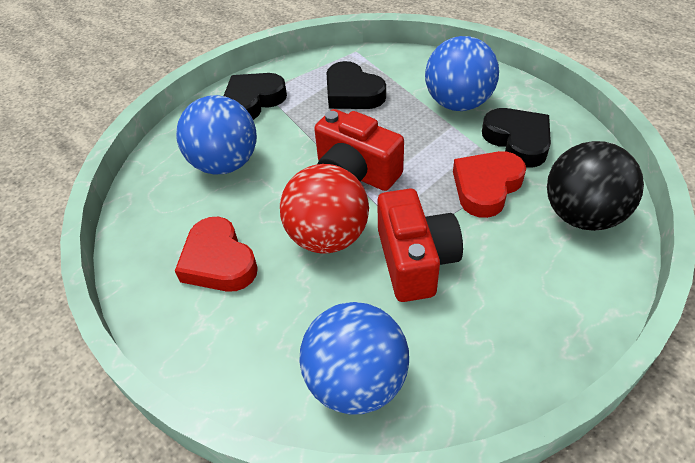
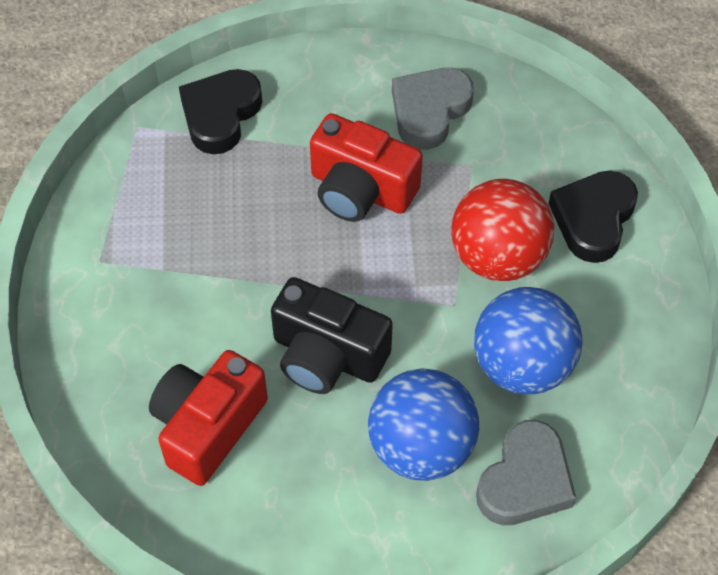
black ball: [547,141,644,231] = 1 -> none = 0
black camera: none = 0 -> [271,277,393,394] = 1
black heart: [224,73,287,120] [327,61,386,109] [482,108,551,168] = 3 -> [179,69,262,154] [548,170,638,263] = 2
blue ball: [176,95,257,174] [299,302,409,415] [425,36,499,111] = 3 -> [368,369,479,481] [474,287,582,394] = 2
grey heart: none = 0 -> [392,68,474,150] [476,420,576,525] = 2
red heart: [175,217,258,292] [453,151,526,218] = 2 -> none = 0

